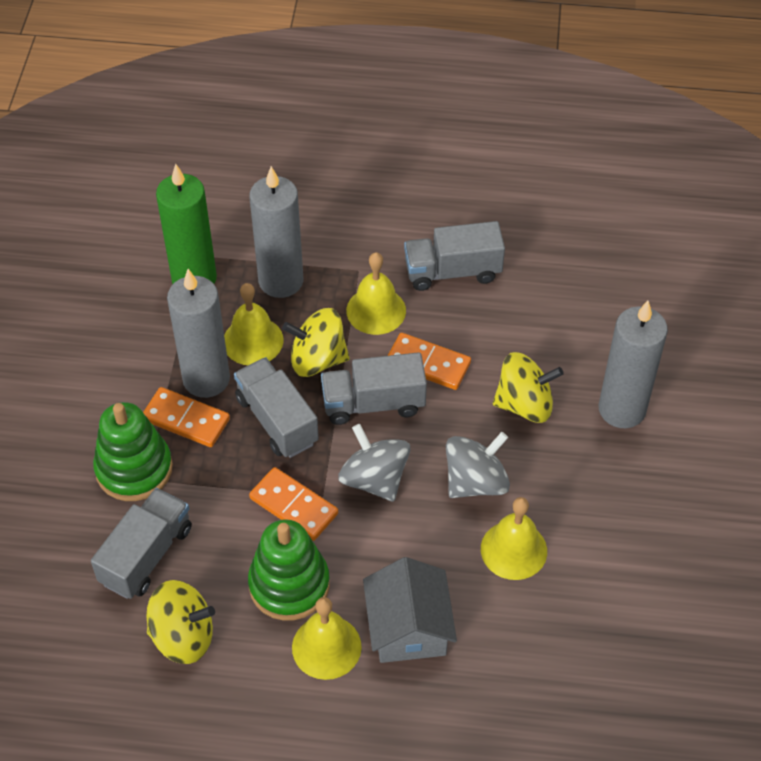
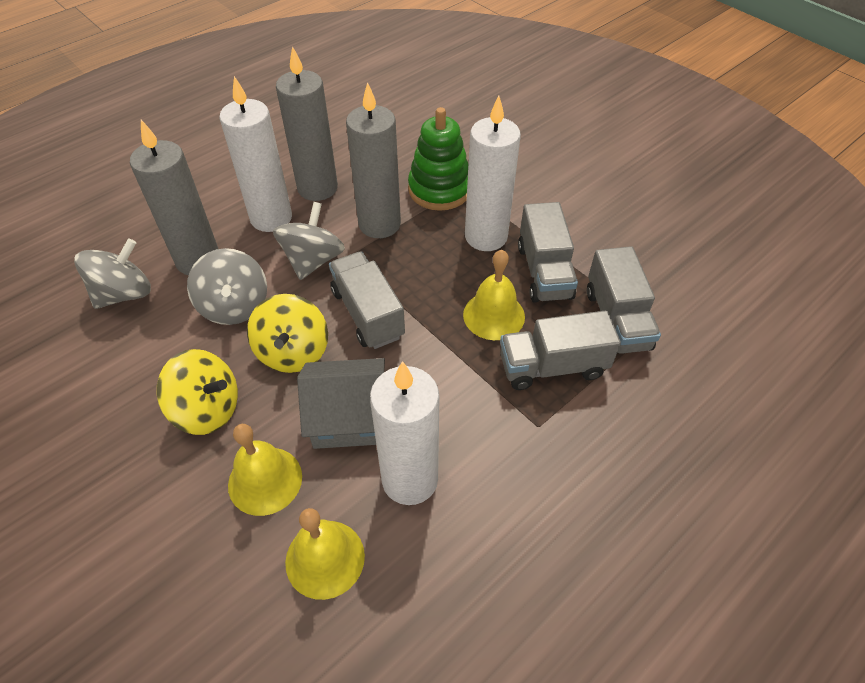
green candle: [156,164,217,284] = 1 -> none = 0
green stacking toy: [93,402,173,501] [248,519,330,621] = 2 -> [408,107,468,211] = 1
grey spinning top: [338,424,411,502] [446,432,510,498] = 2 -> [74,239,151,309] [187,248,267,325] [273,202,345,280] = 3
orange domino: [143,387,230,447] [249,467,338,541] [388,333,471,390] = 3 -> none = 0
white candle: none = 0 -> [219,76,292,232] [370,361,440,505] [465,96,521,251] = 3
yellow bell: [224,283,284,365] [292,597,362,680] [346,252,406,335] [481,497,547,580] = 4 -> [228,424,302,516] [285,508,365,600] [463,250,525,340] = 3
yellow spinning top: [147,580,215,664] [282,308,350,377] [493,352,564,423] = 3 -> [157,349,238,435] [247,294,328,373] = 2

